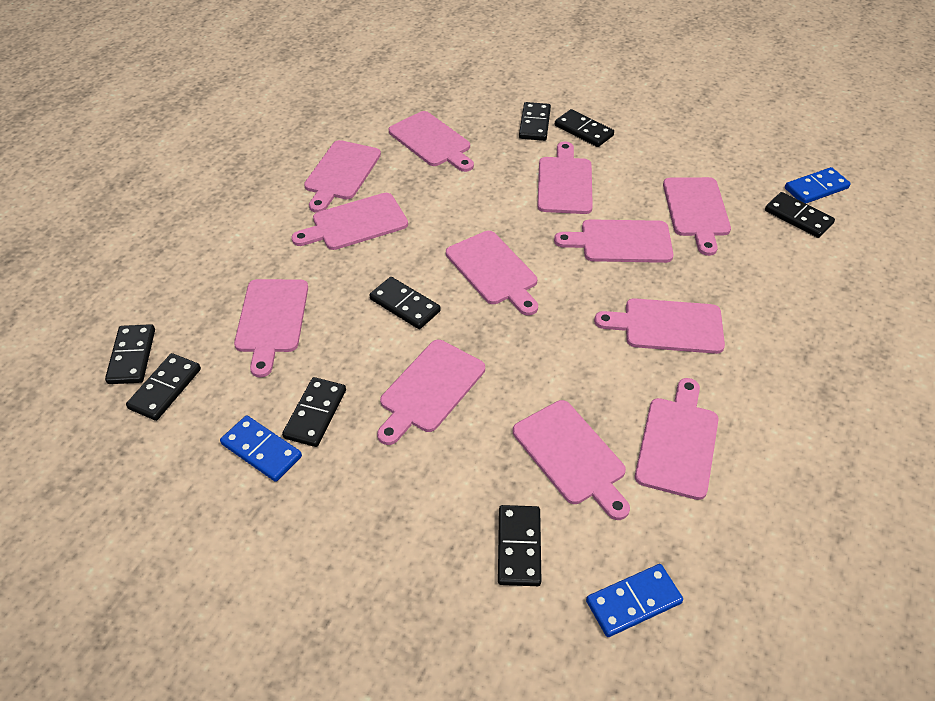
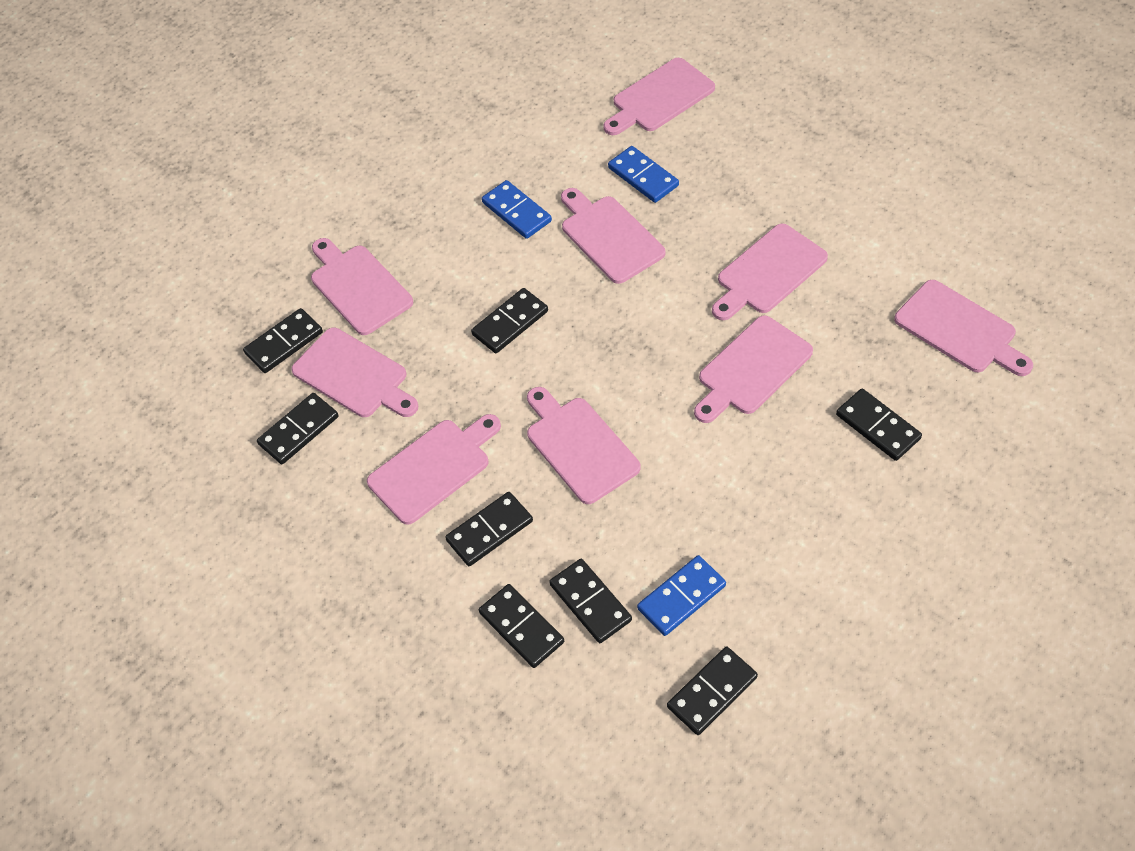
pink cutting board: [234,279,308,377] [291,193,408,250] [304,140,381,213] [377,340,485,445] [389,111,474,172] [446,231,538,315] [513,400,630,520] [537,142,593,214] [554,219,674,263] [594,298,725,354] [635,378,719,500] [663,177,731,256] = 12 -> [291,328,418,417] [311,238,413,335] [367,414,501,525] [527,387,641,504] [561,188,665,284] [603,58,715,135] [694,315,813,423] [712,224,828,320] [894,280,1033,376] = 9

